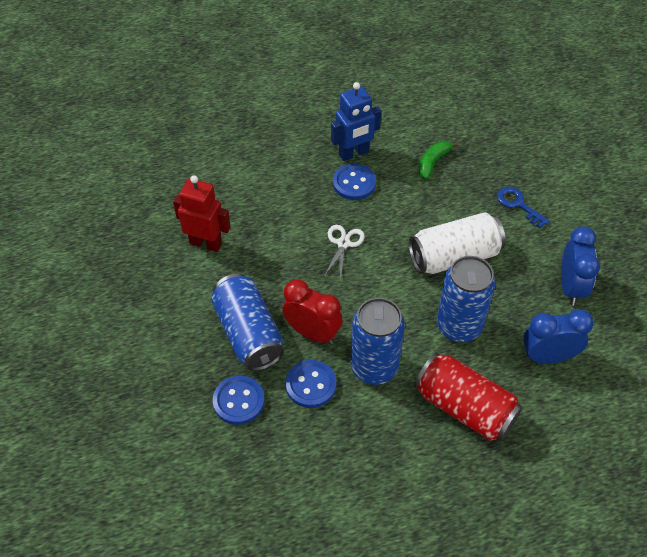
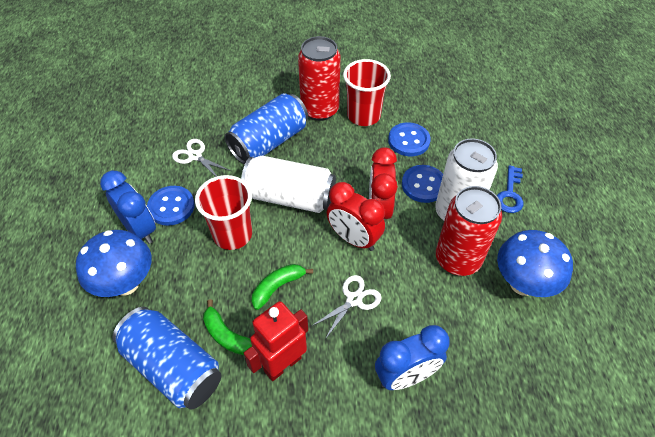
blue can: [211,274,284,371] [350,298,405,385] [437,256,496,342] = 3 -> [112,307,221,410] [225,93,308,164] = 2
blue mushroom: none = 0 -> [76,230,152,297] [497,230,573,297] = 2
blue robot: [331,82,381,161] = 1 -> none = 0
green banana: [419,141,459,179] = 1 -> [203,299,252,355] [252,264,313,310] = 2
red can: [414,352,523,441] = 1 -> [298,36,340,121] [436,186,502,276] = 2
red clock: [282,279,342,344] = 1 -> [327,182,385,251] [369,147,398,219] = 2
red cup: none = 0 -> [195,175,252,250] [343,59,391,126] = 2
white can: [409,212,506,274] = 1 -> [241,156,336,213] [435,138,498,221] = 2
white scissors: [324,225,365,279] = 1 -> [172,139,231,177] [312,275,381,339] = 2

